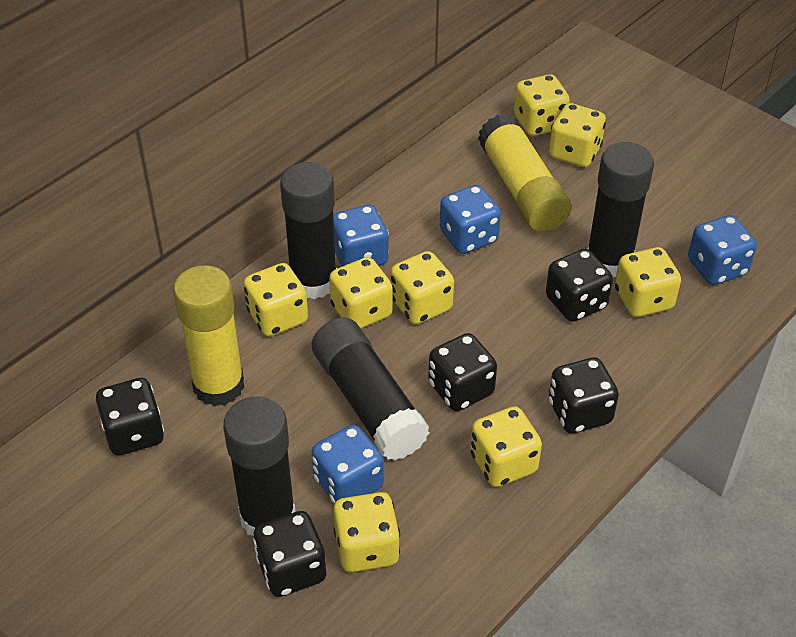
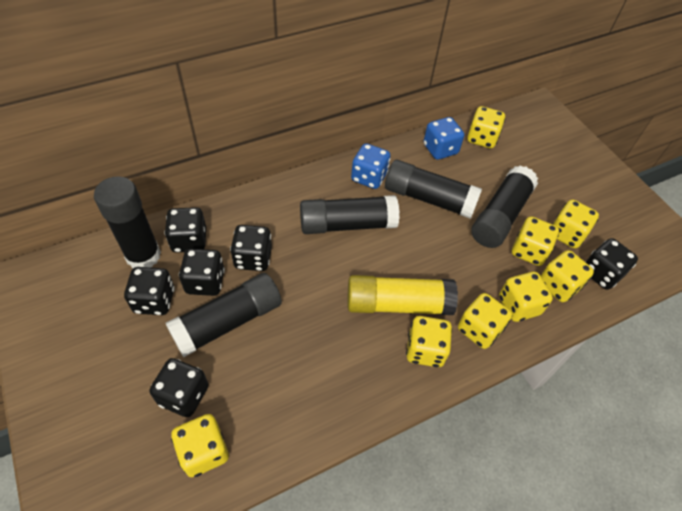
black dice: [96,378,164,456] [253,511,326,597] [428,333,497,411] [546,249,613,322] [549,357,619,434] = 5 -> [124,267,175,315] [150,358,209,417] [164,207,206,253] [179,249,225,296] [230,225,272,271] [585,238,638,290] = 6
black glue stick: [223,397,295,536] [280,162,337,299] [312,318,429,461] [587,142,654,277] = 4 -> [94,176,161,268] [166,273,282,357] [300,195,400,234] [385,160,482,219] [471,165,538,248] = 5
blue dice: [312,425,384,503] [333,205,389,266] [440,185,501,254] [688,215,757,285] = 4 -> [351,143,391,189] [424,117,464,160] = 2
yellow glue stick: [173,265,244,406] [478,114,571,232] = 2 -> [347,275,458,315] = 1

